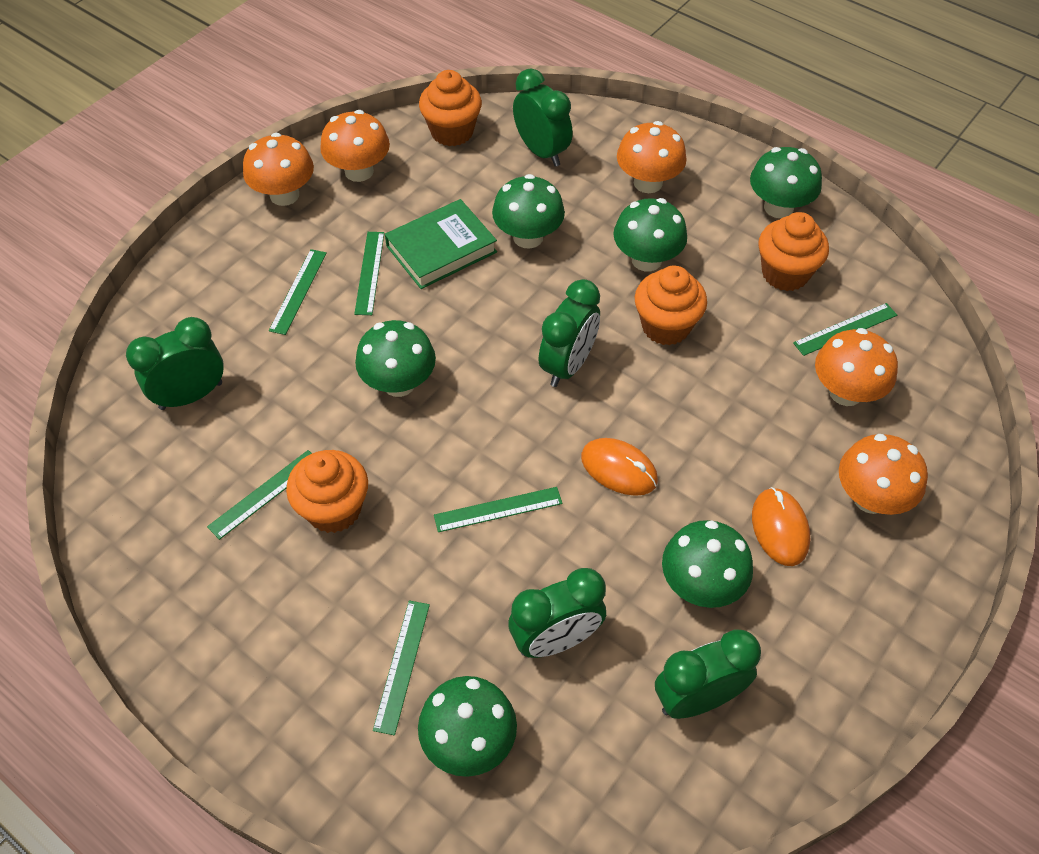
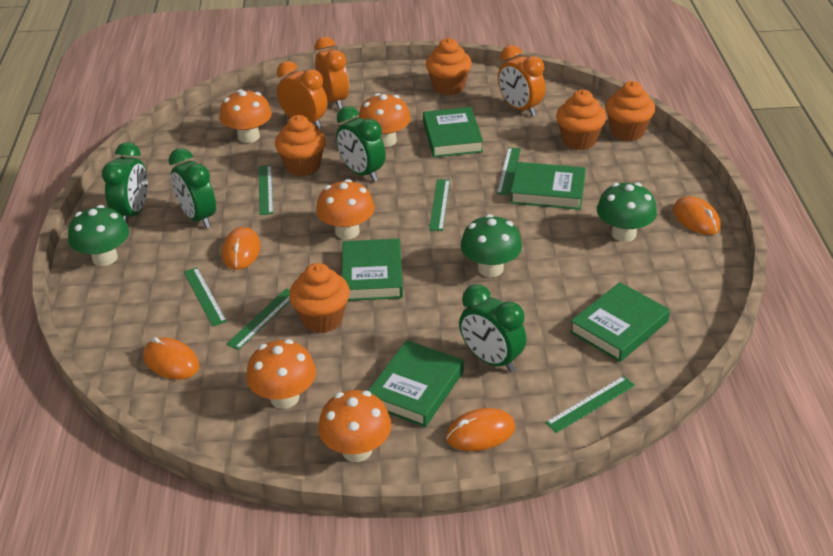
green book: [385,199,497,289] = 1 -> [342,239,403,301] [368,340,464,427] [423,107,483,157] [511,162,586,210] [570,282,670,362] = 5
green clock: [126,317,224,410] [508,568,606,658] [513,68,573,167] [538,279,600,387] [655,629,761,719] = 5 -> [102,142,148,224] [169,148,216,228] [336,106,385,182] [459,284,526,372] = 4
green mushroom: [355,320,436,397] [418,676,517,777] [492,174,565,249] [614,198,687,271] [662,520,753,608] [750,147,822,218] = 6 -> [68,205,129,266] [461,214,522,277] [597,182,657,242] = 3
orange clock: none = 0 -> [277,61,328,129] [314,37,349,109] [498,45,546,116] = 3
orange cupcake: [286,450,368,533] [419,70,482,146] [635,266,707,345] [758,212,829,291] = 4 -> [275,115,326,176] [289,263,350,333] [426,38,472,95] [556,90,606,150] [605,81,655,141] = 5
orange mouse: [581,438,658,496] [752,487,810,566] = 2 -> [143,337,199,380] [222,227,260,270] [446,408,515,451] [673,196,721,235] = 4

